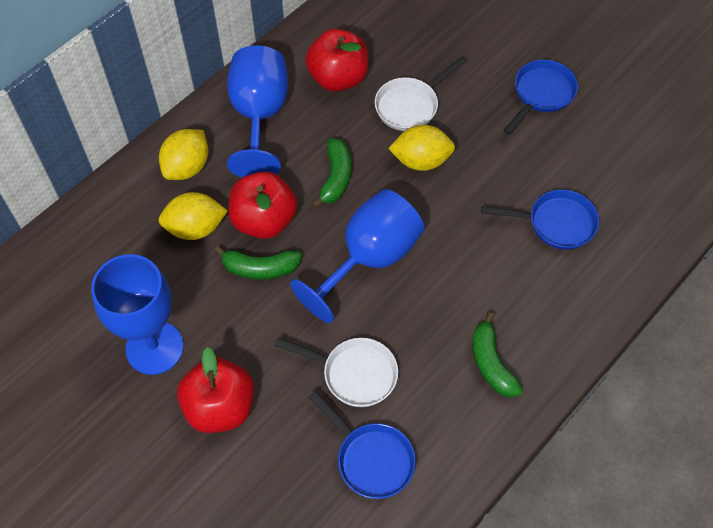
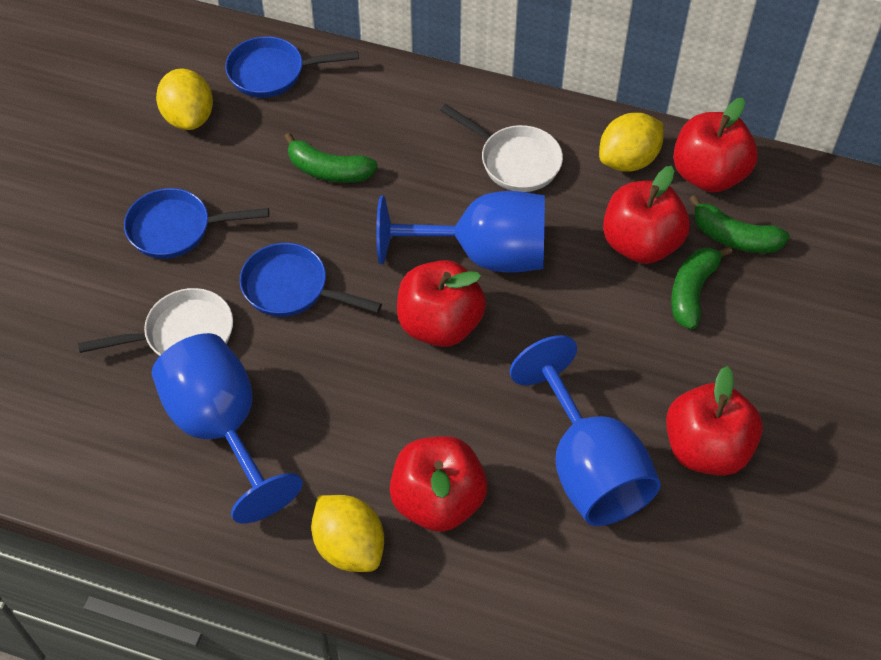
red apple: [177,347,254,433] [228,171,297,239] [305,29,368,92] = 3 -> [390,436,487,532] [397,260,486,347] [603,166,690,264] [666,366,763,476] [673,97,758,192] = 5

